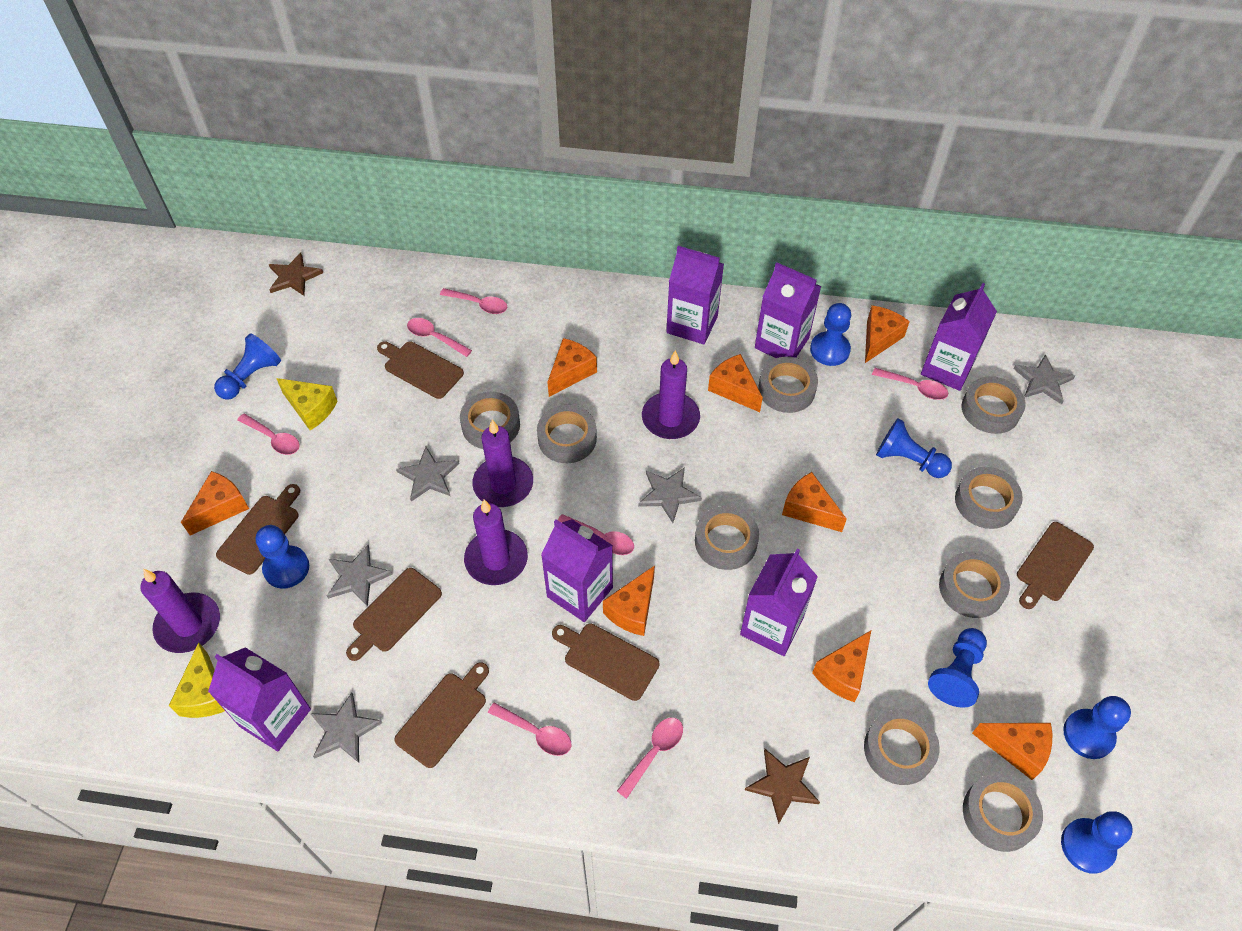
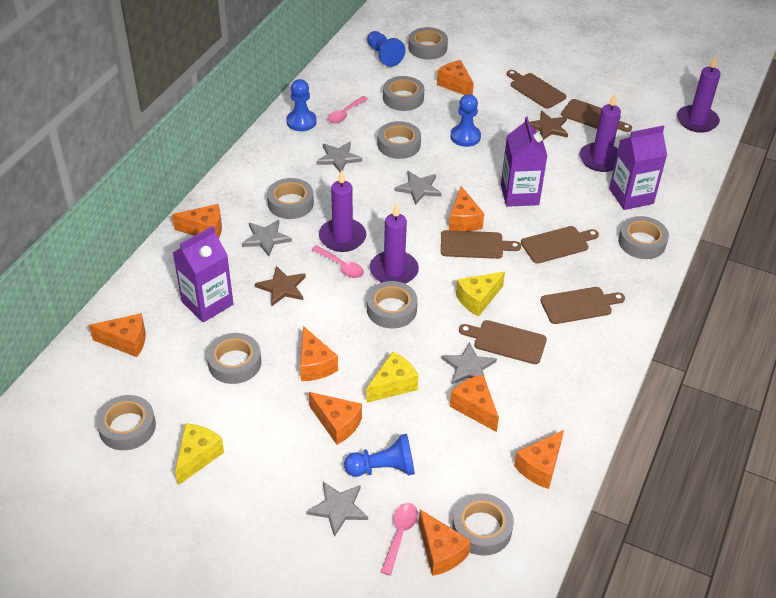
blue pawn: [214,333,281,400] [256,525,309,589] [810,303,851,366] [876,418,952,478] [928,628,987,708] [1061,811,1133,874] [1063,696,1131,759] = 7 -> [286,79,317,131] [344,434,415,477] [367,31,405,67] [451,94,481,147] = 4
orange cheese: [181,471,249,535] [547,338,597,397] [603,565,655,636] [708,354,763,412] [782,472,847,532] [812,631,871,702] [865,305,910,363] [972,723,1052,780] = 8 -> [89,313,146,357] [172,204,222,238] [300,326,338,381] [309,392,362,445] [419,509,471,576] [437,60,474,95] [449,186,484,231] [450,375,499,432] [514,430,564,489] = 9
pink spoon: [237,413,300,455] [407,318,472,357] [440,288,507,314] [488,703,572,756] [558,514,634,555] [617,718,683,799] [872,368,948,400] = 7 -> [311,245,364,278] [328,96,368,123] [381,503,418,575] = 3
purple carton: [208,647,311,751] [541,519,613,622] [666,246,724,345] [740,549,818,656] [755,262,822,358] [921,283,997,391] = 6 -> [173,226,233,322] [501,117,548,207] [609,126,667,210] = 3
yellow cheese: [169,642,225,718] [276,378,337,430] = 2 -> [175,423,224,485] [366,352,419,403] [456,272,505,317] = 3

